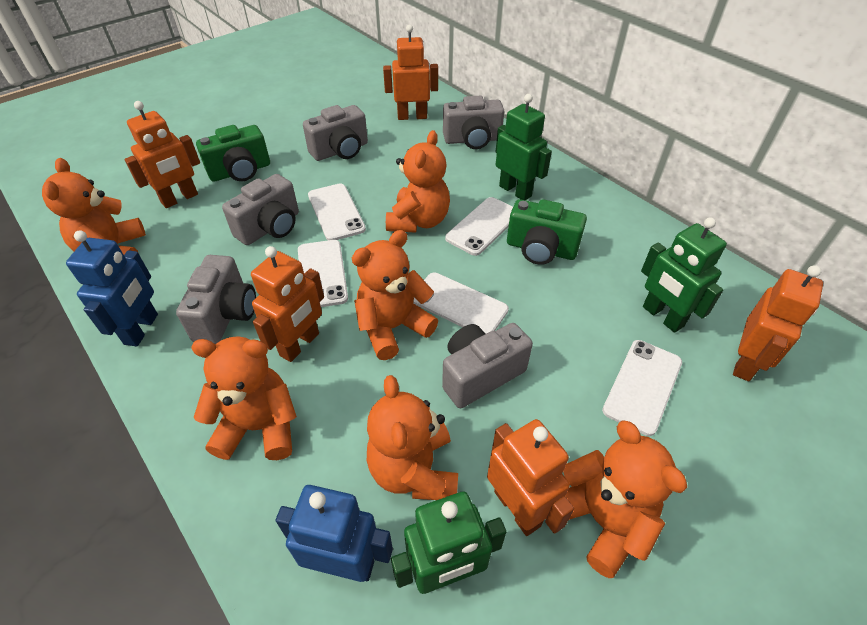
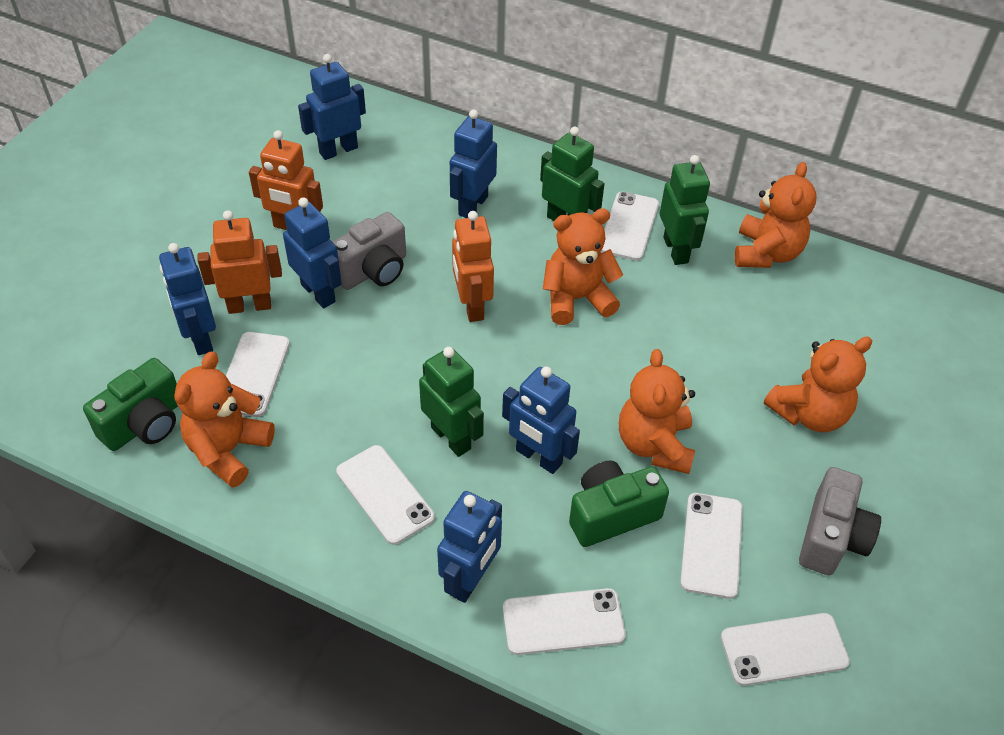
blue robot: [66,230,158,347] [275,485,393,582] = 2 -> [159,243,216,355] [283,198,342,308] [298,54,366,160] [437,491,502,603] [450,110,497,218] [502,366,580,474] = 6
grey camera: [176,255,256,344] [222,174,299,245] [303,105,368,161] [442,323,533,408] [443,96,504,149] = 5 -> [332,212,406,290] [799,467,881,575] = 2
orange robot: [125,101,200,208] [251,246,324,362] [383,24,438,120] [487,419,574,536] [733,265,823,381] = 5 -> [197,210,282,314] [249,130,323,230] [452,211,494,322] = 3
orange teddy bear: [42,158,146,254] [191,336,297,460] [352,230,438,360] [367,375,458,500] [386,130,450,233] [563,420,687,578] = 6 -> [174,352,275,488] [543,208,623,325] [619,349,695,474] [735,162,817,268] [764,336,872,432] = 5
white phone: [298,240,348,307] [308,184,366,240] [413,273,509,334] [445,197,513,256] [602,340,682,436] = 5 -> [226,332,290,417] [336,445,435,545] [503,588,626,655] [600,191,659,261] [680,493,743,599] [721,613,850,686] = 6

